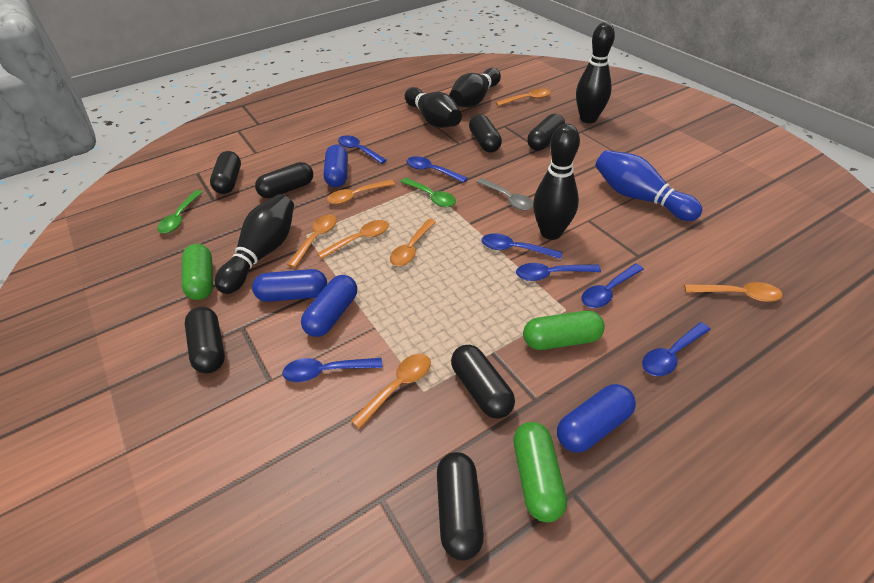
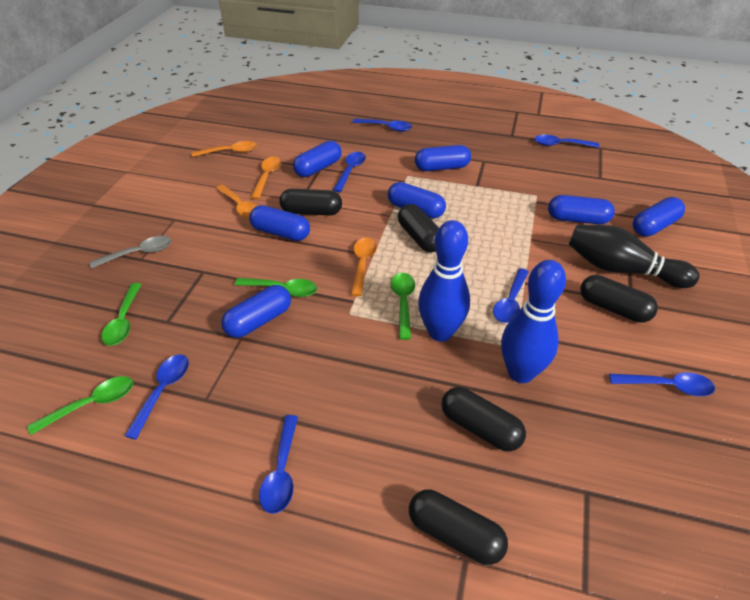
black bowling pin: [215,194,294,294] [405,87,462,128] [449,68,501,107] [533,124,580,240] [576,22,615,123] = 5 -> [569,225,699,288] = 1
black capsule: [185,307,225,373] [210,151,241,194] [255,162,313,198] [437,452,484,561] [451,345,515,419] [469,114,502,152] [527,114,565,151] = 7 -> [279,189,342,216] [398,204,439,252] [409,490,508,565] [441,387,526,452] [580,275,658,323] = 5
blue bowling pin: [595,150,703,221] = 1 -> [418,220,470,342] [501,260,566,383] = 2
blue capsule: [252,269,327,302] [301,275,357,337] [324,145,348,187] [557,384,636,453] = 4 -> [221,285,291,338] [249,205,310,241] [293,141,342,177] [388,182,446,218] [415,145,471,171] [548,195,615,224] [633,197,685,237] = 7
green capsule: [182,244,213,300] [513,422,567,522] [523,311,605,350] = 3 -> none = 0
green spoon: [157,190,202,234] [400,178,456,207] = 2 -> [27,376,133,435] [101,283,142,346] [235,278,317,297] [391,273,415,340] = 4
orange spoon: [287,214,337,268] [317,220,389,259] [327,180,395,204] [351,354,431,429] [390,219,436,266] [496,89,551,106] [684,282,783,302] = 7 -> [192,141,257,157] [216,185,257,218] [251,157,281,199] [351,238,377,296] = 4

